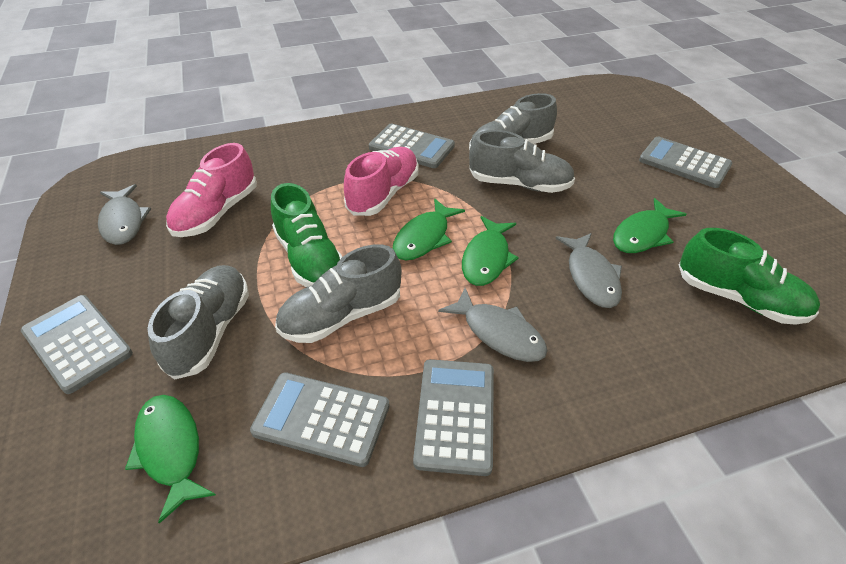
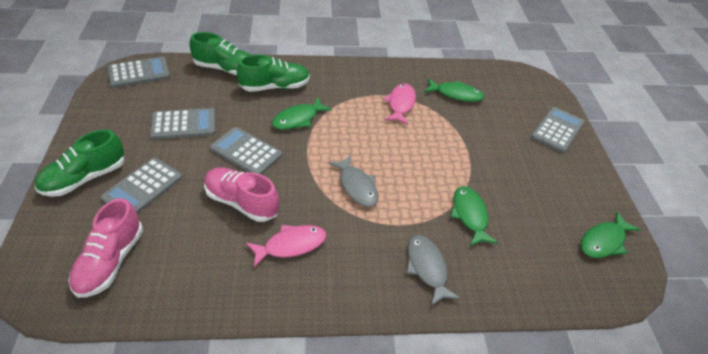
green shoe: [271,183,342,287] [679,228,820,325] = 2 -> [35,129,124,197] [189,32,250,75] [237,55,310,92] = 3
grey fish: [98,184,151,245] [438,288,548,362] [555,233,622,308] = 3 -> [328,155,378,207] [407,235,461,306] = 2
grey shoe: [147,265,249,380] [275,244,402,343] [469,93,557,150] [469,130,575,193] = 4 -> none = 0
pink fish: none = 0 -> [246,225,327,268] [383,84,416,125] = 2

